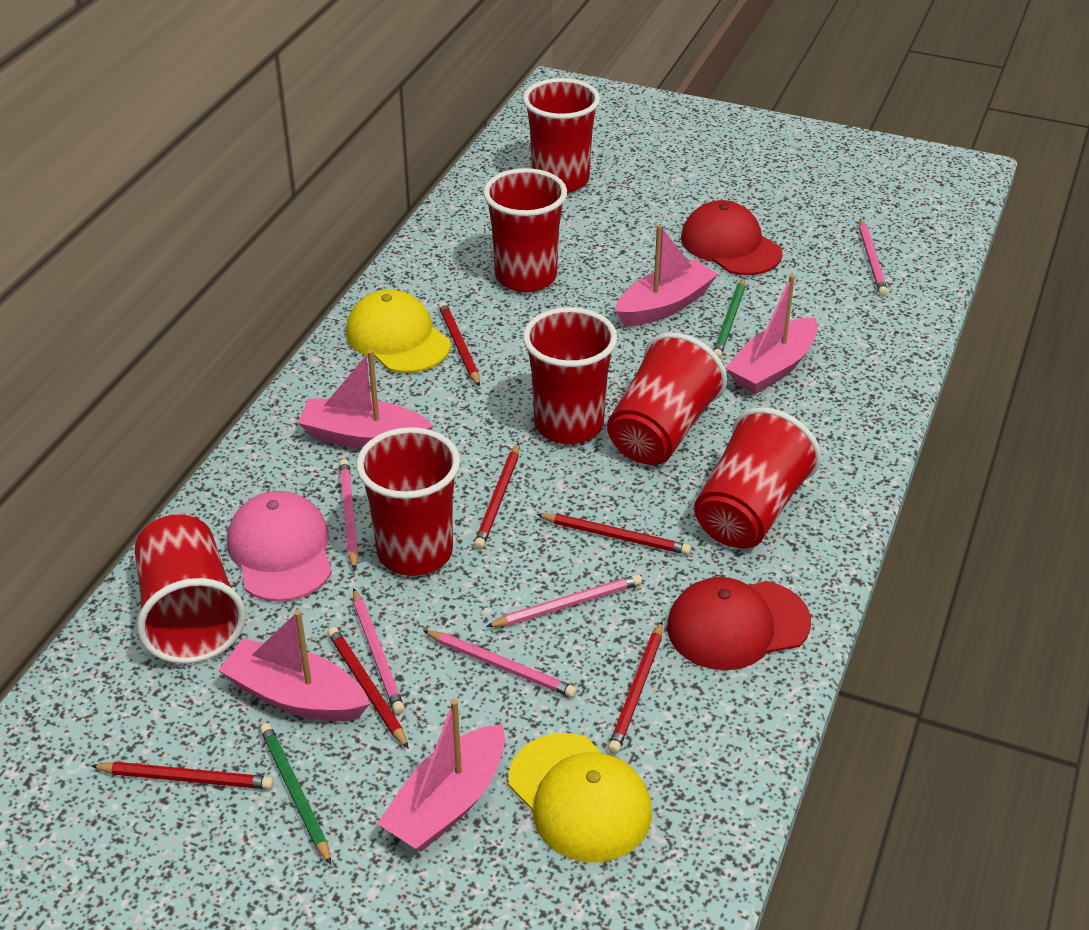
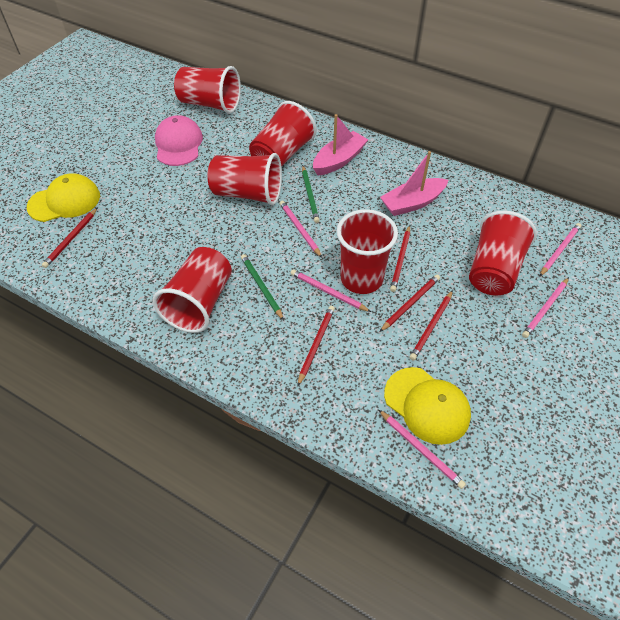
pink boat: [218,610,370,721] [297,350,434,449] [377,699,505,852] [615,225,718,326] [726,274,818,394] = 5 -> [313,114,368,175] [380,151,448,216] = 2
red cap: [667,577,811,670] [681,200,782,275] = 2 -> none = 0
red cup: [135,515,246,664] [356,427,460,576] [483,168,567,292] [523,78,600,193] [523,307,618,444] [607,332,727,465] [694,407,821,549] = 7 -> [153,247,232,333] [174,66,241,114] [207,153,282,206] [249,101,317,167] [337,209,398,294] [469,211,537,296] = 6
red pencil: [91,762,274,789] [328,627,409,749] [439,302,480,387] [474,443,519,549] [536,513,691,555] [608,622,663,754] = 6 -> [42,207,98,268] [298,306,335,386] [380,275,440,332] [390,225,410,292] [410,290,453,360] = 5

